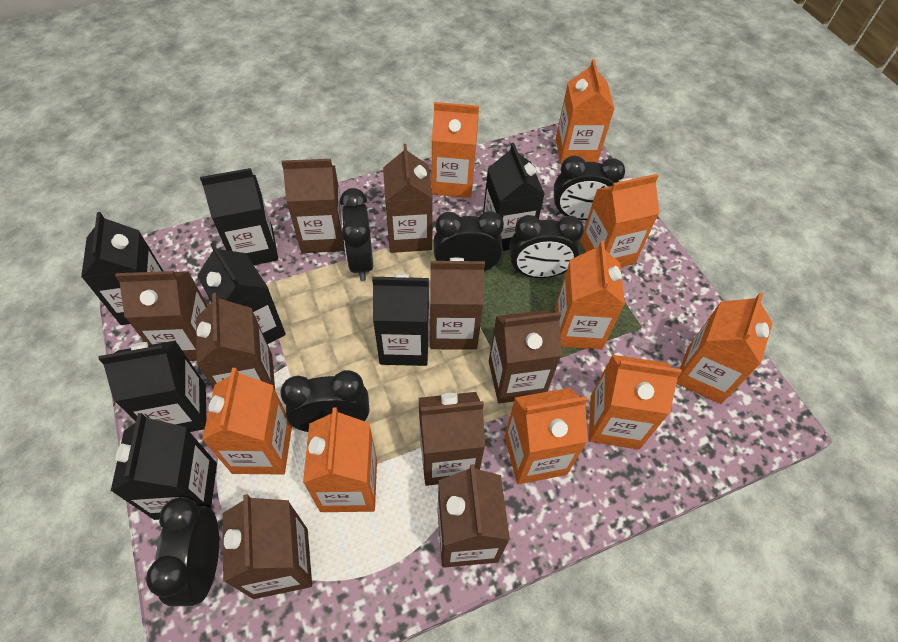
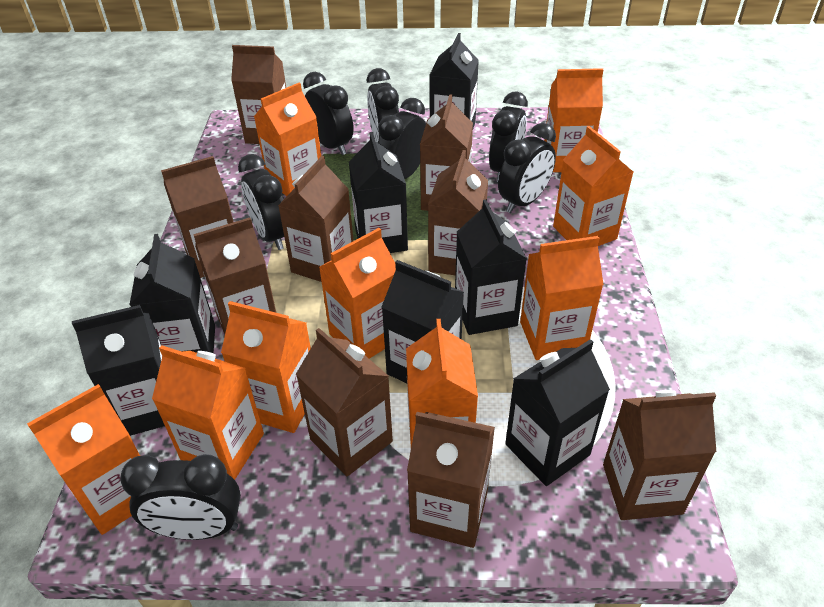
black clock: [146,497,219,607] [280,370,369,432] [340,188,373,281] [433,211,504,271] [509,215,584,278] [554,155,625,220] = 6 -> [120,454,241,540] [238,154,284,250] [303,72,354,155] [367,68,399,143] [378,98,426,179] [489,92,528,182] [498,123,556,213] = 7

